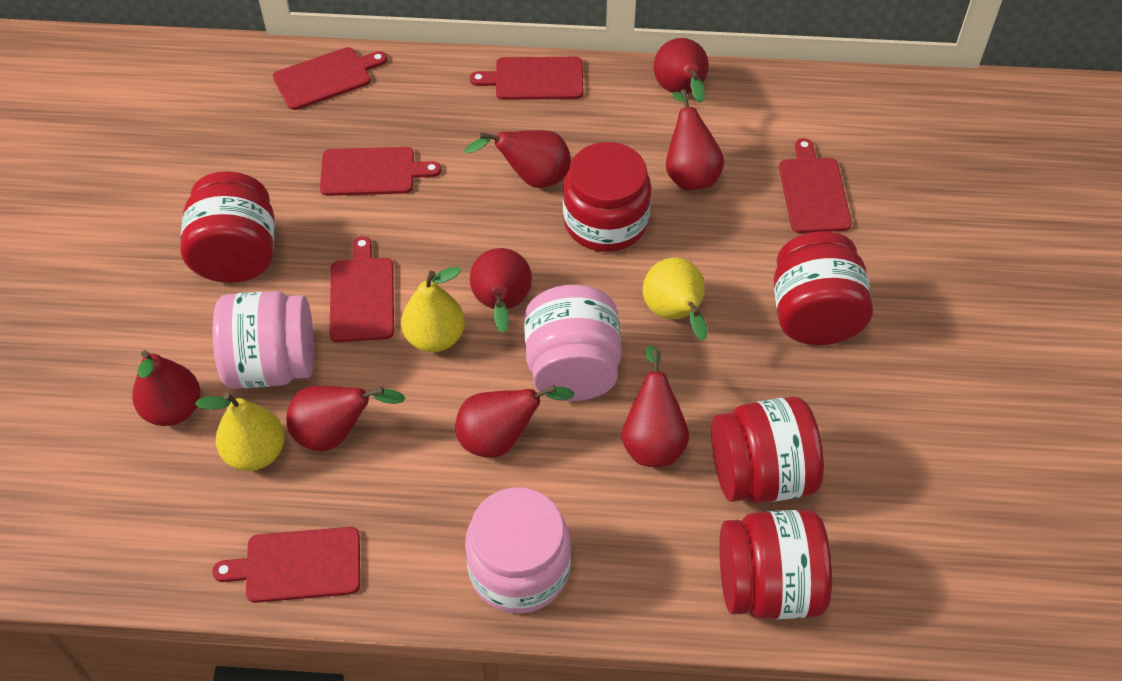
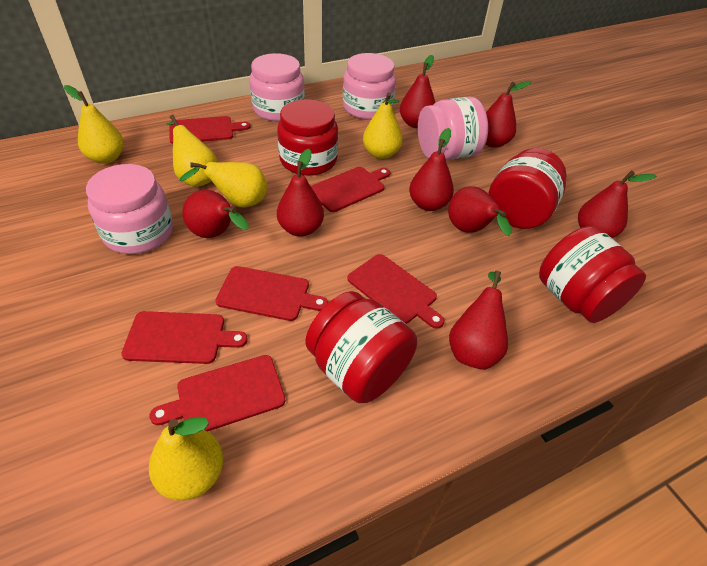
pink jar: [213,291,314,389] [465,487,571,614] [524,285,621,401] = 3 -> [86,164,173,254] [249,53,305,122] [343,53,396,120] [418,96,488,160] = 4
red jar: [180,171,275,283] [563,142,651,252] [711,396,824,504] [719,510,832,619] [774,231,873,345] = 5 -> [277,99,338,176] [306,291,417,403] [488,148,567,229] [539,226,646,323] = 4
yellow pear: [195,392,285,471] [401,267,465,352] [643,257,707,341] = 3 -> [64,85,124,164] [149,417,223,501] [166,115,217,187] [179,162,267,207] [363,92,402,159] = 5

